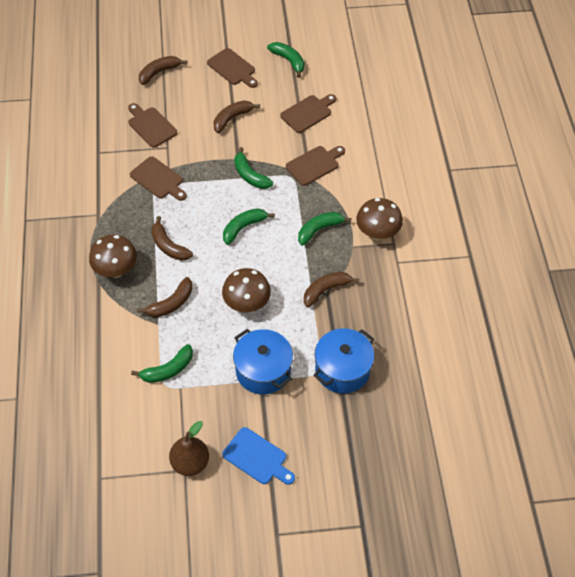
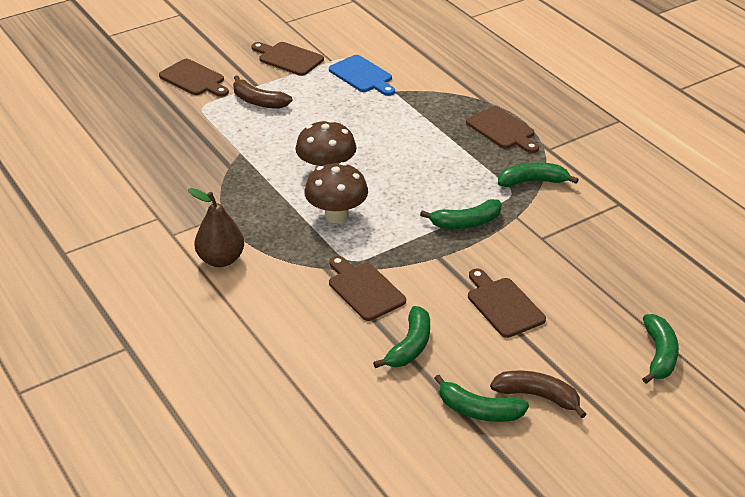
blue pot: [233,329,293,395] [313,328,374,394] = 2 -> none = 0
brown banana: [137,277,192,318] [139,56,187,85] [151,216,193,261] [213,100,260,133] [304,272,359,308] = 5 -> [233,75,292,109] [490,371,586,418] = 2
brown mushroom: [89,235,137,278] [222,268,271,312] [356,198,403,240] = 3 -> [295,120,357,170] [304,162,368,223] = 2

